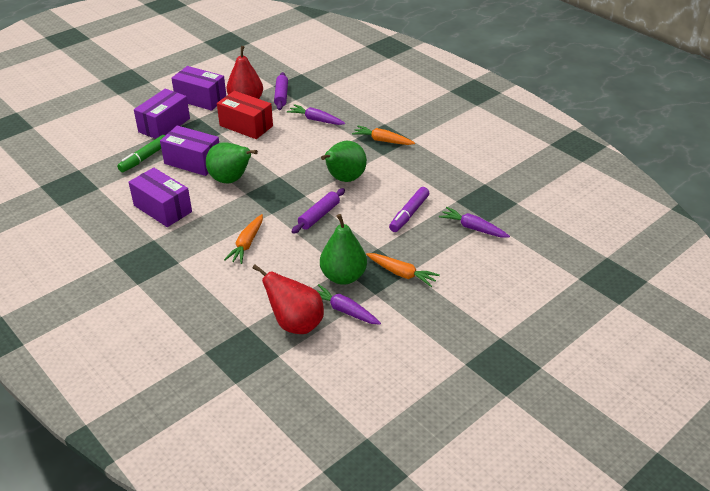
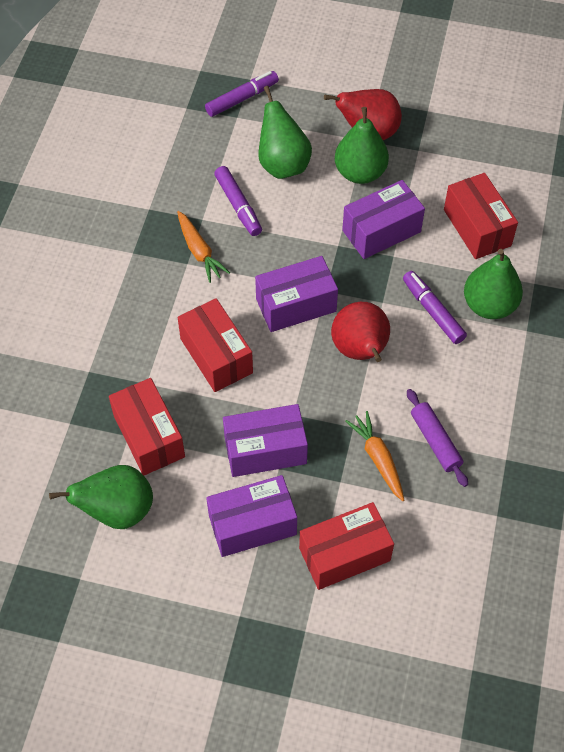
green marker: [117,135,165,172] = 1 -> none = 0
green pear: [206,142,258,183] [320,214,367,285] [321,141,367,182] = 3 -> [49,465,153,529] [258,86,312,179] [335,107,389,184] [464,249,523,319] = 4
orange carrot: [224,214,263,264] [352,125,415,145] [366,253,440,287] = 3 -> [177,211,230,283] [345,411,404,501] = 2
purple carrot: [287,104,345,125] [316,284,381,325] [439,207,510,238] = 3 -> none = 0
purple marker: [389,187,429,232] = 1 -> [205,71,279,117] [214,166,262,236] [403,271,467,344] = 3
purple rolling pin: [274,72,288,110] [292,188,345,234] = 2 -> [407,389,468,487] = 1
red box: [217,91,273,139] = 1 -> [109,378,185,475] [177,298,253,392] [299,502,394,590] [444,173,518,259] = 4

